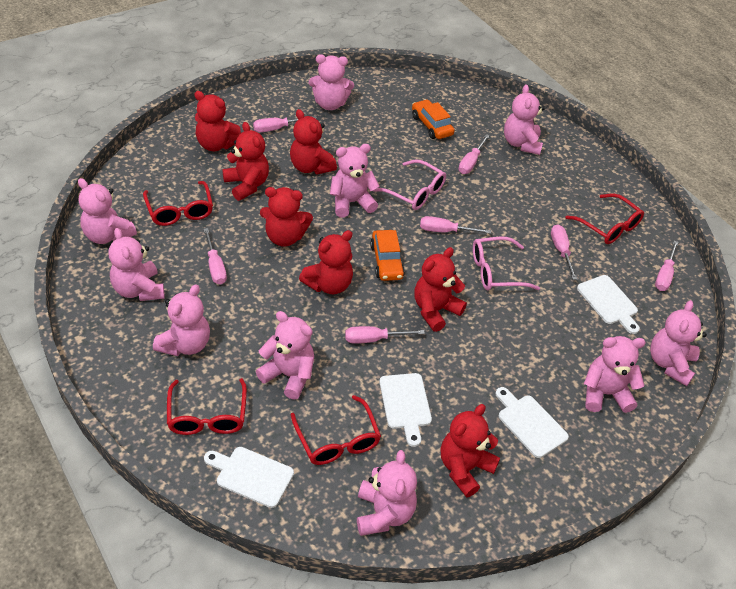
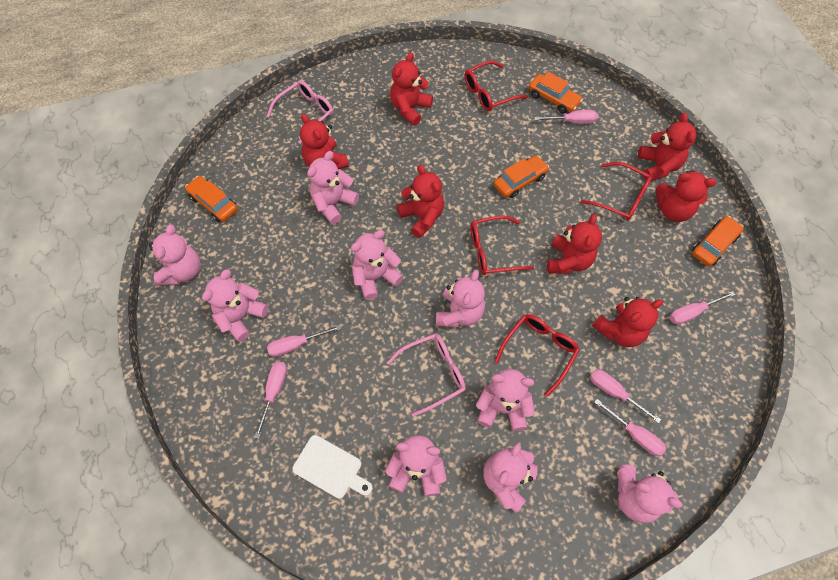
orange car: [370,230,405,281] [412,99,455,139] = 2 -> [185,176,238,222] [494,155,549,198] [529,72,583,113] [692,216,744,266] = 4
pink screwdriver: [204,228,227,285] [253,116,317,132] [345,326,425,344] [420,216,491,234] [458,134,490,174] [551,224,577,280] [655,241,678,291] = 7 -> [254,362,287,439] [267,325,341,357] [534,110,598,124] [590,369,661,423] [594,399,666,456] [670,291,735,324] = 6
pink teddy bear: [78,178,137,244] [108,228,165,301] [153,284,210,356] [256,311,314,400] [309,54,354,110] [330,144,380,218] [357,450,417,536] [504,84,545,155] [584,336,646,413] [650,300,707,386] = 10 -> [149,224,200,285] [202,269,268,342] [307,151,359,224] [351,230,404,300] [385,435,447,496] [436,270,485,327] [476,369,535,431] [483,443,538,513] [617,465,683,523] = 9
white cutting board: [204,447,294,508] [379,373,432,447] [495,387,569,458] [577,275,640,334] = 4 -> [292,435,373,499] = 1

